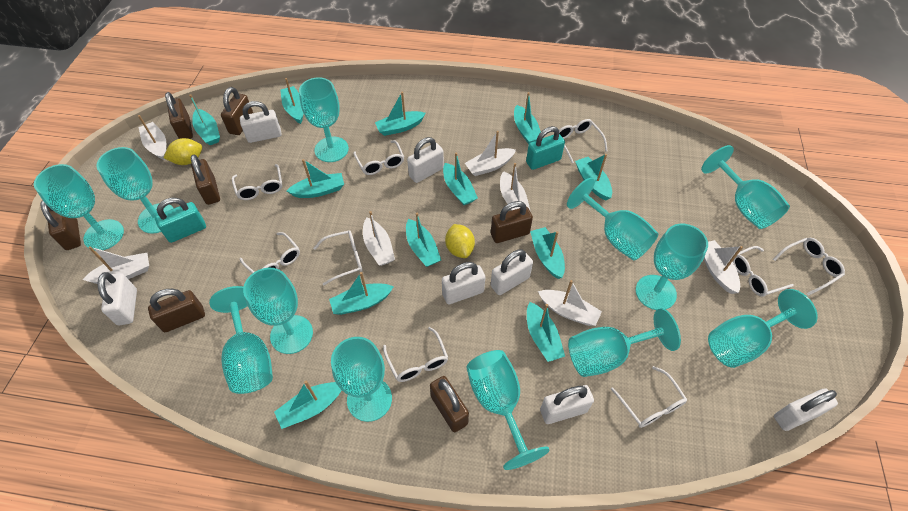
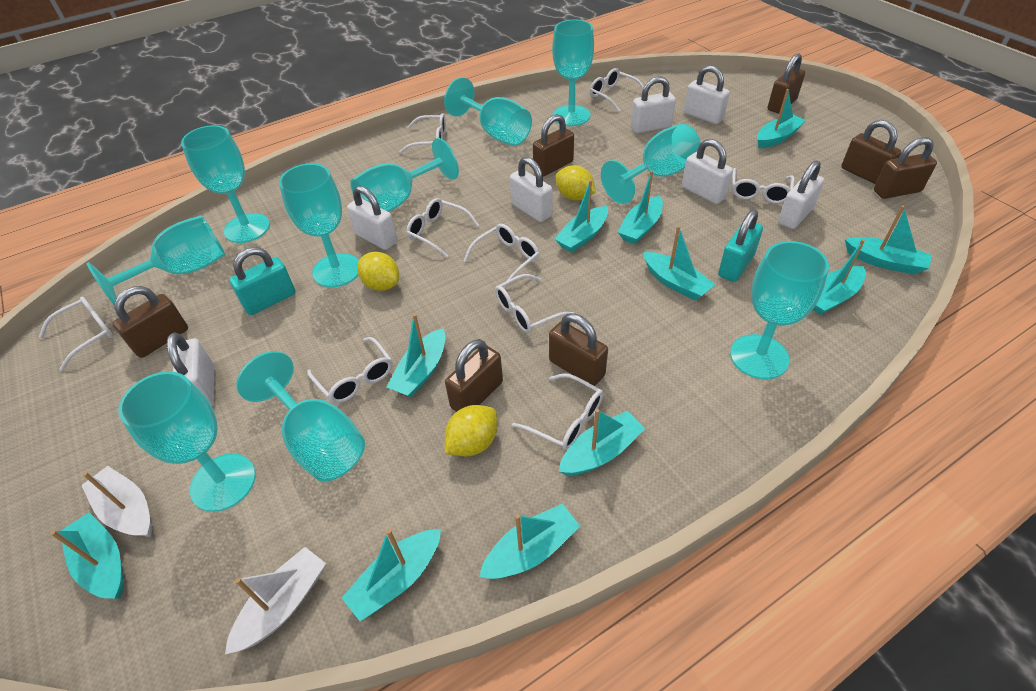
turquoise boat: [189,94,220,145] [274,381,342,429] [280,78,304,124] [287,159,344,198] [329,272,394,315] [375,92,426,136] [406,213,441,267] [443,152,478,205] [514,92,541,144] [527,302,565,362] [530,227,565,279] [575,154,612,201] = 12 -> [50,512,124,599] [342,529,441,621] [387,314,446,397] [479,504,581,579] [555,180,608,253] [559,409,646,476] [618,171,663,244] [643,226,715,300] [757,89,806,148] [813,239,866,315] [845,205,932,275] = 11
turquoise goblet: [34,164,124,250] [97,147,174,234] [209,286,273,394] [243,268,313,354] [299,77,349,162] [331,337,392,422] [466,350,550,470] [567,178,659,260] [568,308,681,377] [636,224,708,310] [701,145,790,229] [708,289,818,368] = 12 -> [86,216,225,306] [118,371,256,512] [181,125,270,243] [236,351,365,482] [279,163,359,287] [350,138,459,212] [444,77,532,146] [552,20,594,126] [601,124,701,204] [730,241,829,379] = 10
white boat: [82,246,149,284] [138,115,167,160] [363,211,395,266] [465,131,516,176] [500,163,531,212] [538,280,602,326] [704,240,743,294] = 7 -> [81,466,152,537] [225,547,326,654] = 2
yellow lemon: [164,138,202,165] [445,224,475,258] = 2 -> [357,252,399,291] [445,405,497,456] [556,165,596,201] = 3

